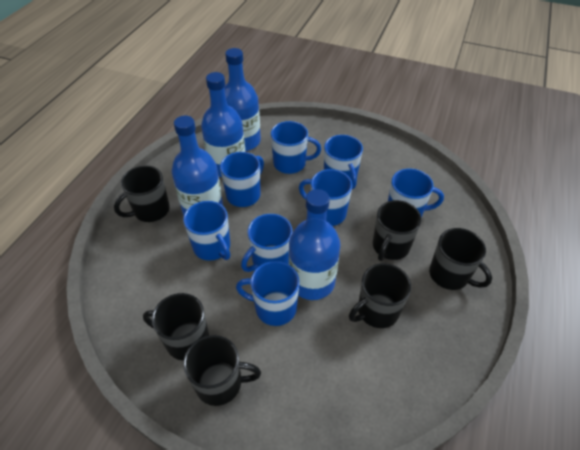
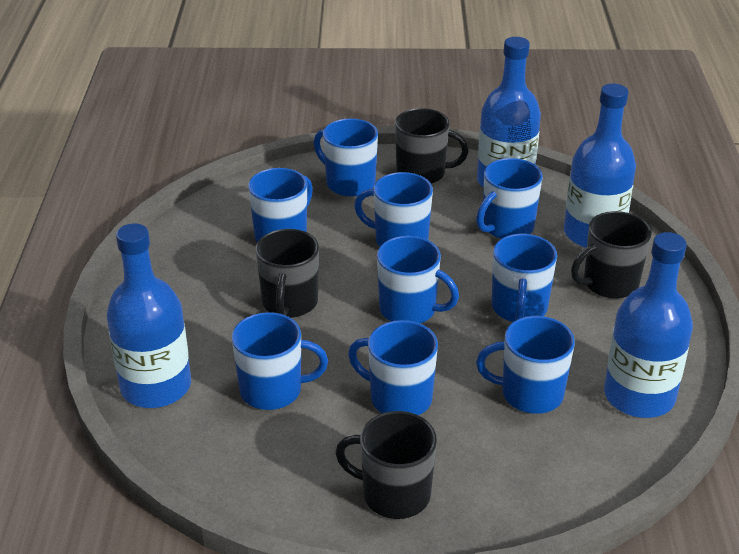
black mug: [114,165,170,222] [143,293,209,361] [183,335,261,406] [349,263,411,328] [373,200,422,261] [429,228,492,290] = 6 -> [256,229,319,318] [335,411,437,519] [395,108,469,184] [571,211,652,299] = 4
blue mug: [183,201,230,261] [220,152,264,207] [236,261,300,326] [241,214,293,272] [271,121,321,174] [299,169,352,226] [324,135,363,189] [388,168,444,218] = 8 -> [232,312,328,410] [248,168,313,243] [314,119,378,197] [348,320,438,415] [354,172,433,247] [377,236,459,323] [476,158,543,239] [476,316,575,414] [492,234,557,322] = 9

